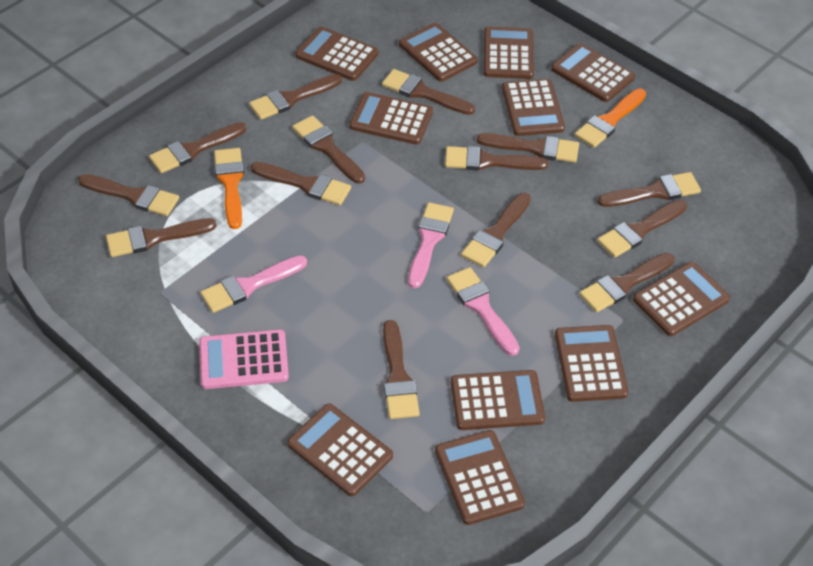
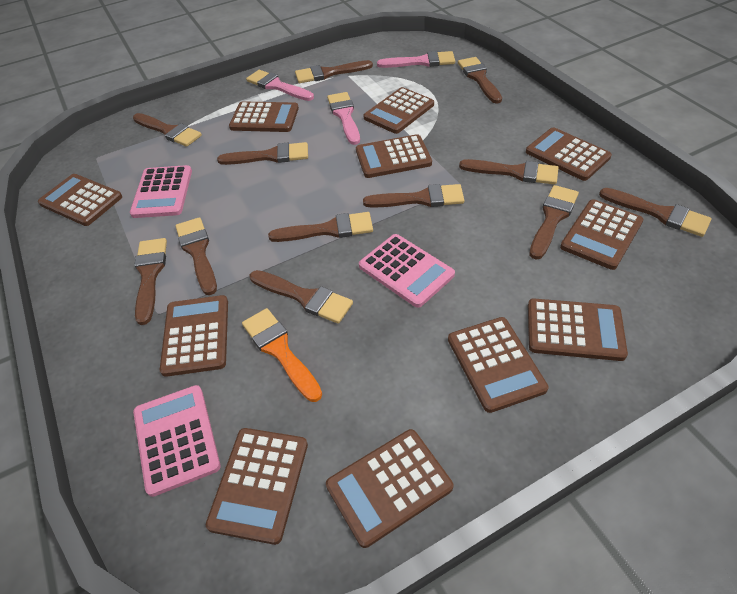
brown brush: [78,174,179,216] [106,218,216,257] [149,122,246,173] [249,74,342,120] [251,162,351,205] [292,115,365,184] [382,69,475,115] [383,320,420,419] [445,146,548,170] [461,193,531,267] [477,133,579,163] [579,253,674,313] [597,200,687,258] [598,172,701,207] = 14 -> [133,113,202,147] [134,238,167,325] [176,217,217,295] [217,142,308,165] [250,270,353,324] [268,212,373,242] [295,60,373,83] [363,184,464,208] [458,57,502,104] [459,159,558,185] [529,185,579,260] [599,188,712,237] = 12
orange brush: [214,148,244,229] [575,88,646,148] = 2 -> [242,308,322,402] = 1
pink calculator: [199,329,289,389] = 1 -> [130,165,192,218] [133,385,221,497] [359,234,455,308] = 3

